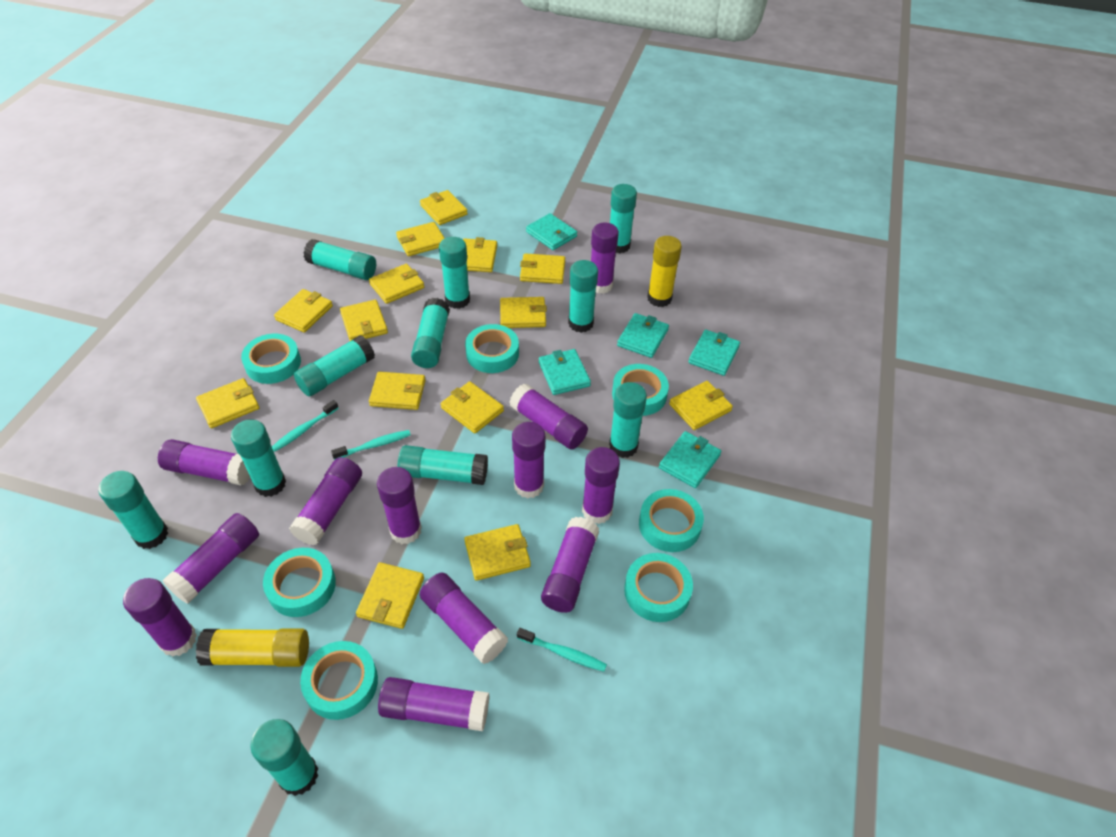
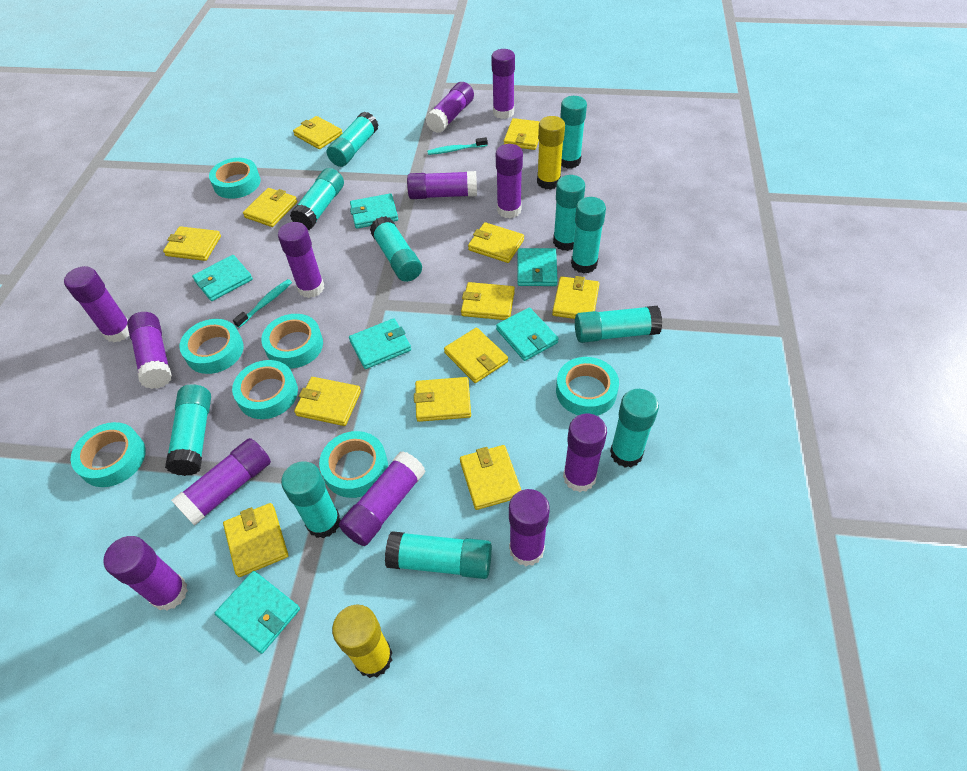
turquoise toothbrush: [272,400,339,452] [331,430,411,460] [517,628,607,672] = 3 -> [233,279,292,328] [427,137,488,155] = 2
turquoise wallet: [526,213,577,250] [539,349,591,395] [617,313,669,358] [659,431,721,488] [688,330,740,376] = 5 -> [192,255,253,301] [215,571,300,654] [349,318,411,369] [350,193,398,229] [496,307,559,361] [518,248,558,286] = 6
yellow wallet: [196,378,259,428] [274,289,333,333] [340,300,388,341] [356,562,424,629] [369,264,424,304] [369,372,426,410] [396,222,445,256] [420,190,468,225] [441,381,504,434] [463,237,497,272] [465,524,531,581] [500,297,547,328] [520,253,565,284] [669,381,733,430] = 14 -> [163,226,221,261] [223,503,288,577] [243,188,297,227] [293,116,342,149] [294,377,361,426] [414,377,471,422] [444,328,508,383] [460,445,521,510] [461,282,515,320] [468,222,524,263] [504,118,540,150] [552,276,600,319] = 12

